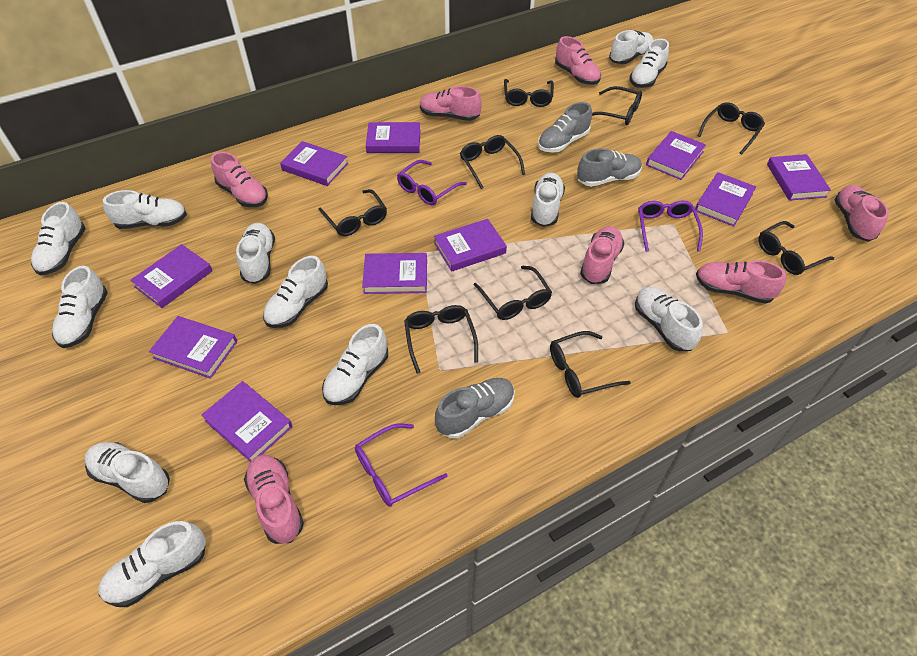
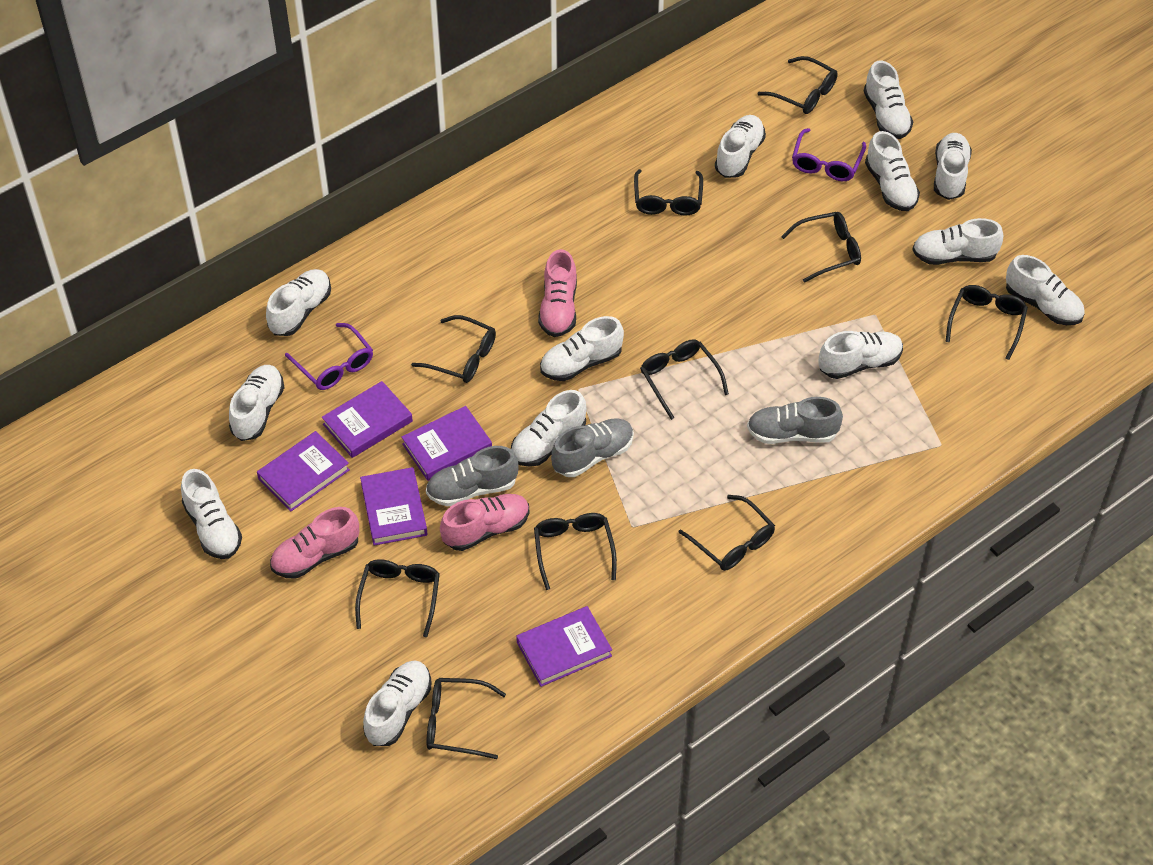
black glasses: [319,189,387,236] [404,305,478,374] [460,135,525,189] [474,266,552,320] [504,79,554,107] [550,331,631,398] [592,86,642,125] [698,102,765,154] [758,221,834,275] = 9 -> [355,559,440,637] [411,315,496,383] [426,678,506,759] [534,513,617,590] [634,169,703,216] [640,339,729,420] [678,495,775,571] [758,56,838,114] [781,212,861,283] [945,285,1028,360] = 10
pink shoe: [211,151,268,207] [244,454,304,544] [420,86,482,121] [555,36,601,85] [580,226,624,284] [696,260,786,304] [834,185,889,242] = 7 -> [270,507,359,579] [440,494,529,551] [538,249,577,337] = 3
purple book: [130,244,213,308] [149,316,237,379] [201,381,292,462] [280,141,348,186] [362,253,427,294] [366,122,421,153] [434,219,507,272] [646,131,706,180] [695,172,756,226] [767,154,831,201] = 10 -> [257,431,350,512] [322,381,413,458] [360,467,428,546] [401,406,492,481] [516,606,612,687] = 5
purple glasses: [355,424,448,507] [397,160,467,205] [638,200,703,252] = 3 -> [285,323,373,390] [792,128,866,181] = 2
white shoe: [31,202,86,276] [52,266,108,348] [85,442,170,503] [98,521,206,607] [103,190,187,229] [236,223,275,284] [263,256,328,328] [322,324,388,405] [531,173,565,227] [609,30,653,64] [629,39,669,88] [635,287,703,351] = 12 -> [181,469,242,559] [229,365,285,441] [266,269,331,336] [363,660,431,746] [511,390,586,467] [540,316,624,381] [715,115,766,178] [819,331,903,379] [864,61,913,139] [865,131,920,211] [912,218,1003,265] [934,133,972,200] [1006,255,1085,325] = 13

